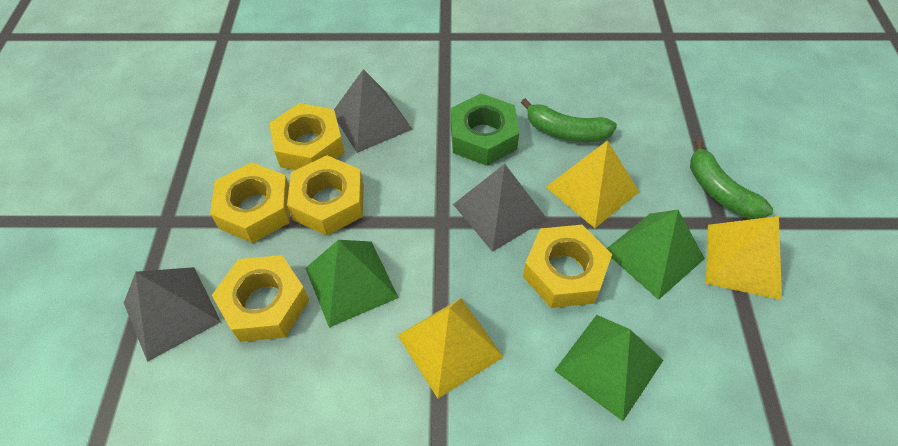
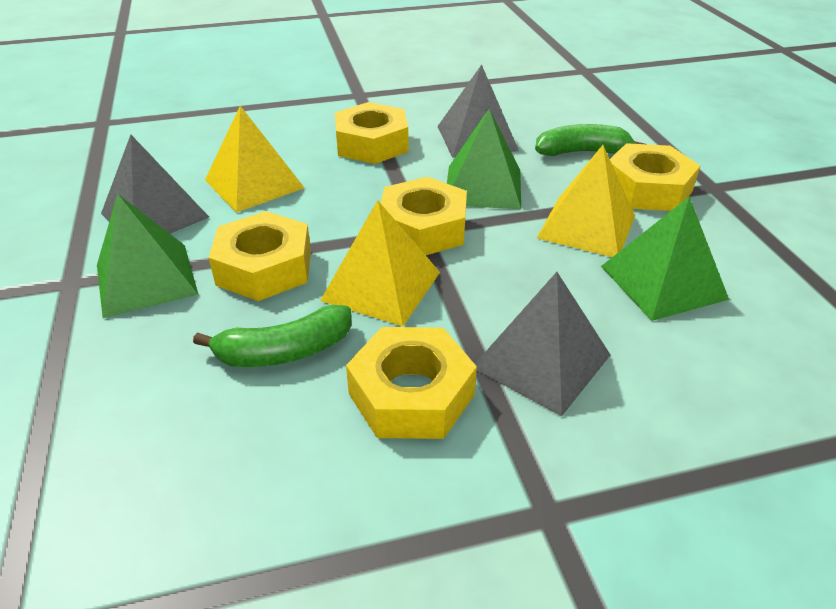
green nut: [450,94,519,166] = 1 -> none = 0

